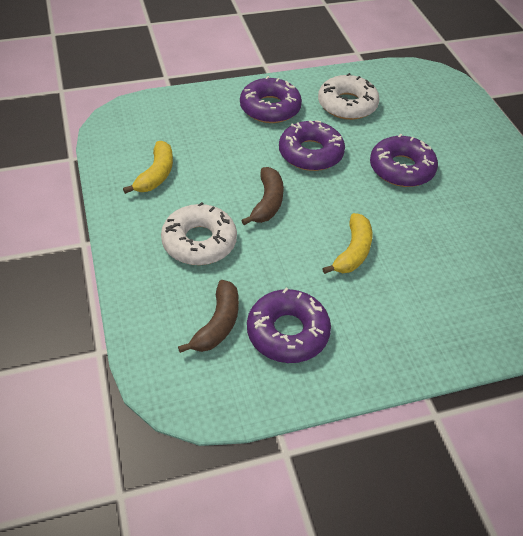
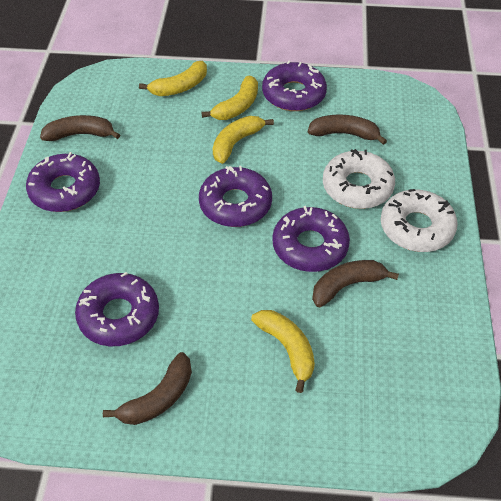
brown banana: [178,280,239,353] [241,167,284,225] = 2 -> [40,115,120,141] [103,352,192,425] [308,115,387,145] [312,260,399,307] = 4
purple donut: [240,76,302,123] [247,288,331,363] [279,120,345,171] [370,134,438,187] = 4 -> [26,152,100,212] [75,272,159,346] [199,166,272,227] [262,61,327,111] [272,206,350,272] = 5
yellow banana: [123,141,173,194] [322,213,372,274] = 2 -> [139,61,207,96] [201,76,258,120] [213,116,274,164] [251,310,315,393] = 4

